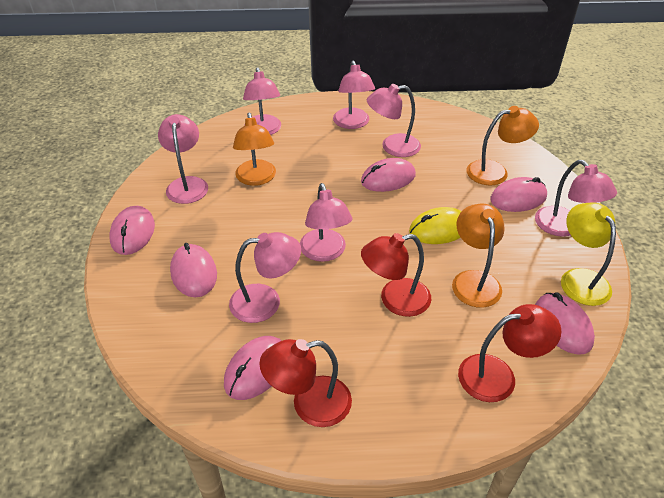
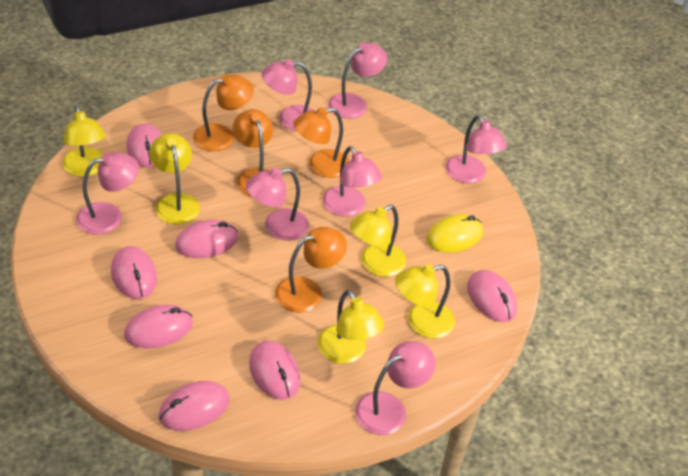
orange lamp: [233,113,276,186] [452,203,505,308] [467,106,539,185] = 3 -> [193,74,254,151] [233,109,273,197] [275,227,347,313] [293,107,350,178] = 4
pink mouse: [109,206,155,255] [170,243,217,297] [224,336,282,400] [361,158,416,192] [490,177,547,212] [535,292,595,355] = 6 -> [111,246,157,299] [124,305,193,349] [127,123,162,168] [159,381,230,431] [175,220,238,258] [249,341,300,400] [467,270,517,322] = 7
red lamp: [259,339,352,427] [361,233,431,317] [458,304,562,402] = 3 -> none = 0
yellow lamp: [561,202,616,306] = 1 -> [62,105,106,177] [149,133,200,225] [317,290,384,364] [350,205,406,277] [395,264,455,338] = 5

